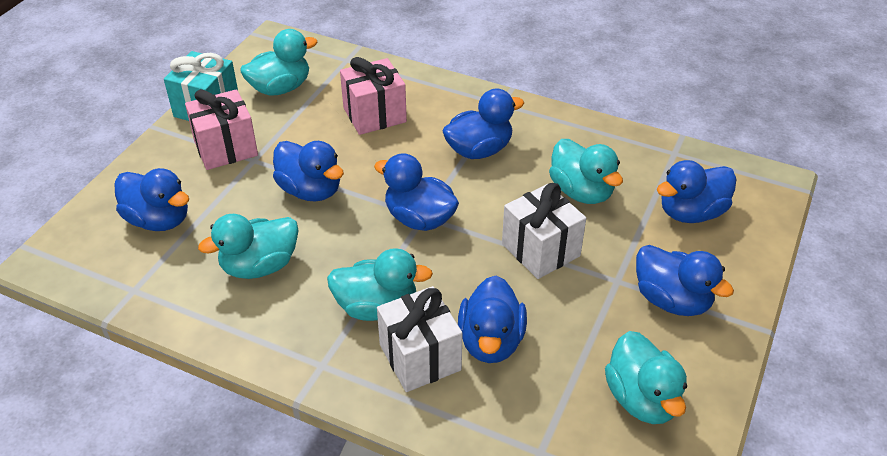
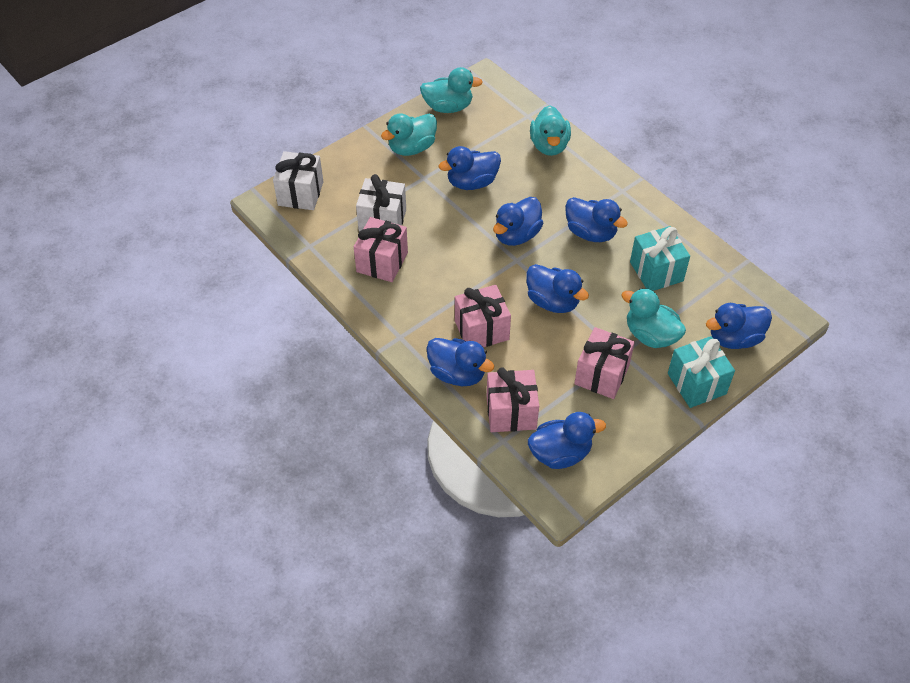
pink gift: [185,89,258,170] [340,57,407,135] = 2 -> [354,217,408,282] [455,285,511,347] [487,367,539,432] [574,327,635,399] = 4
turquoise duck: [198,214,299,279] [240,29,318,96] [327,248,433,321] [549,139,623,204] [605,331,687,424] = 5 -> [381,113,437,156] [420,67,483,113] [530,105,571,156] [621,288,686,348] = 4
turquoise gift: [164,51,238,121] = 1 -> [630,226,690,291] [668,336,735,408] = 2

